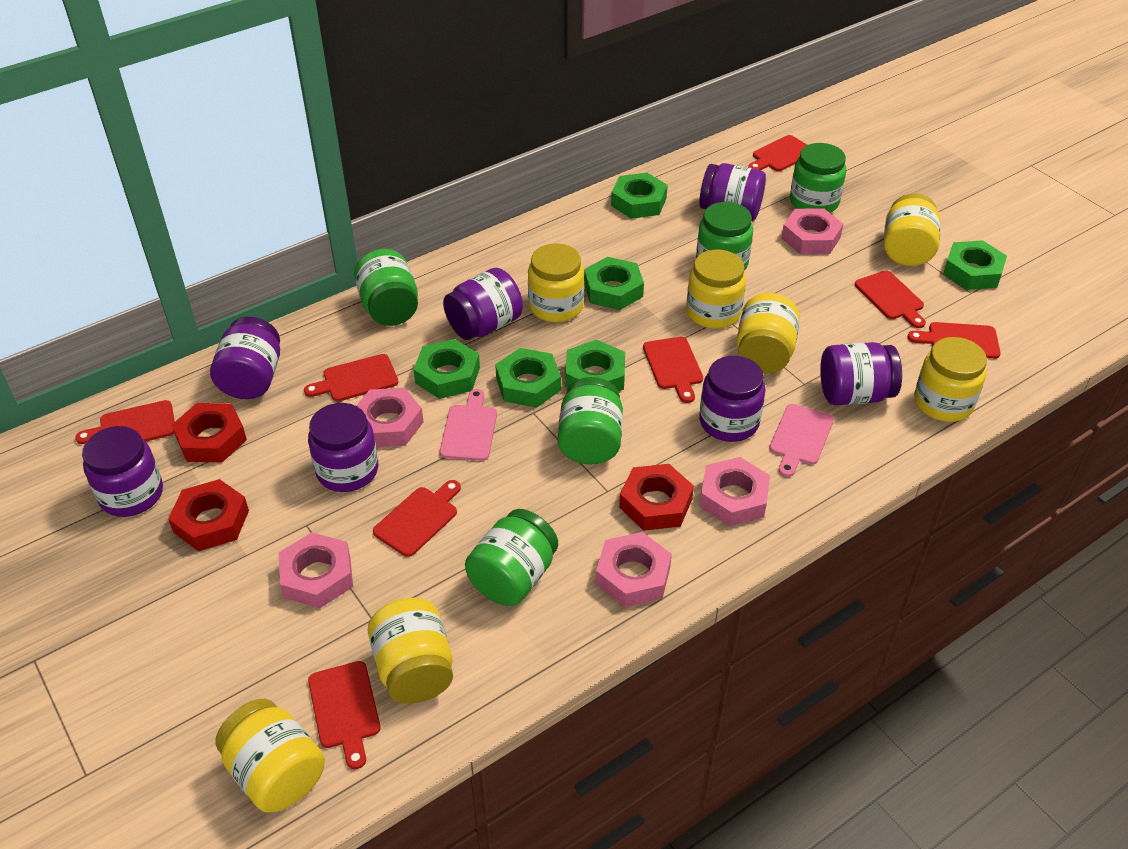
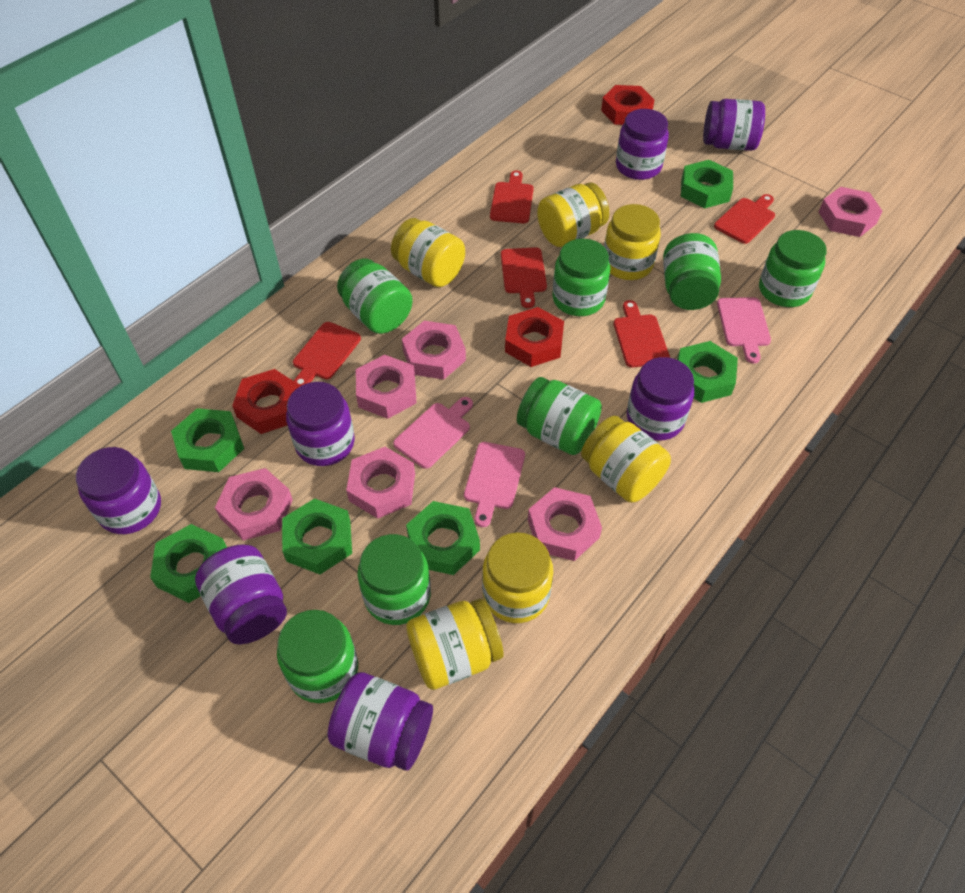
green jar: [354,249,418,326] [465,509,558,606] [558,377,623,464] [696,202,753,271] [790,143,846,213] = 5 -> [277,610,358,703] [337,259,413,334] [357,534,431,625] [517,377,602,455] [552,239,610,316] [663,233,721,310] [759,230,827,307] = 7
pink cutting board: [440,389,497,461] [769,404,834,477] = 2 -> [393,397,473,469] [464,442,525,527] [717,297,771,364] = 3
pink nut: [279,532,353,608] [356,388,424,447] [596,532,672,607] [699,457,770,526] [781,208,843,254] = 5 -> [215,468,293,541] [346,447,415,519] [356,355,416,419] [402,321,466,380] [528,487,602,561] [819,187,883,237] = 6
red cutting board: [75,400,175,444] [304,354,398,401] [308,661,381,769] [373,480,461,557] [643,337,703,403] [748,135,807,171] [855,270,926,328] [908,322,1001,359] = 8 -> [293,322,361,387] [490,171,534,223] [501,247,547,308] [614,300,670,367] [714,194,775,244] = 5
yellow jar: [215,699,325,813] [368,598,453,703] [528,244,584,322] [686,250,746,329] [737,293,800,374] [884,193,940,266] [914,337,987,422] = 7 -> [391,218,465,287] [406,598,504,690] [482,532,553,623] [537,182,609,247] [581,416,671,503] [604,204,661,280] = 6

